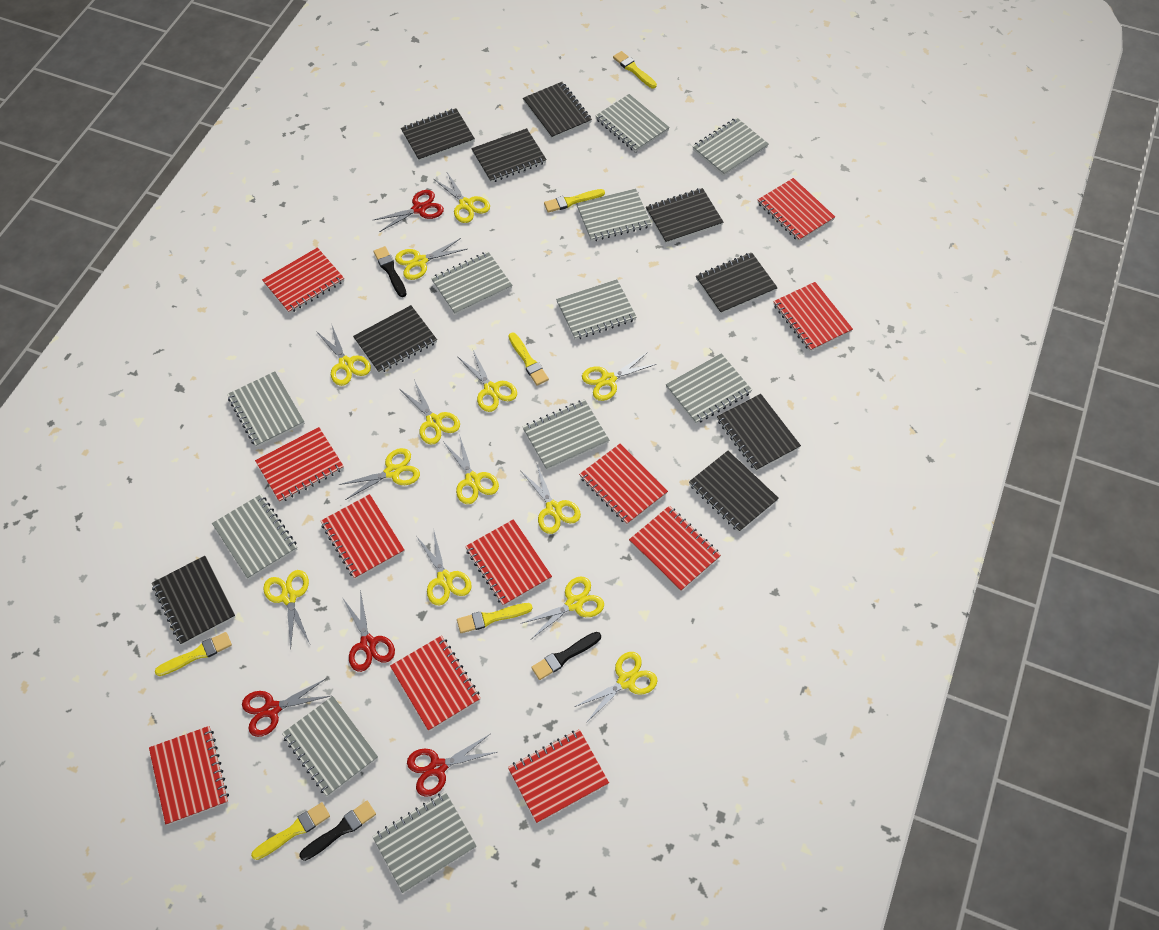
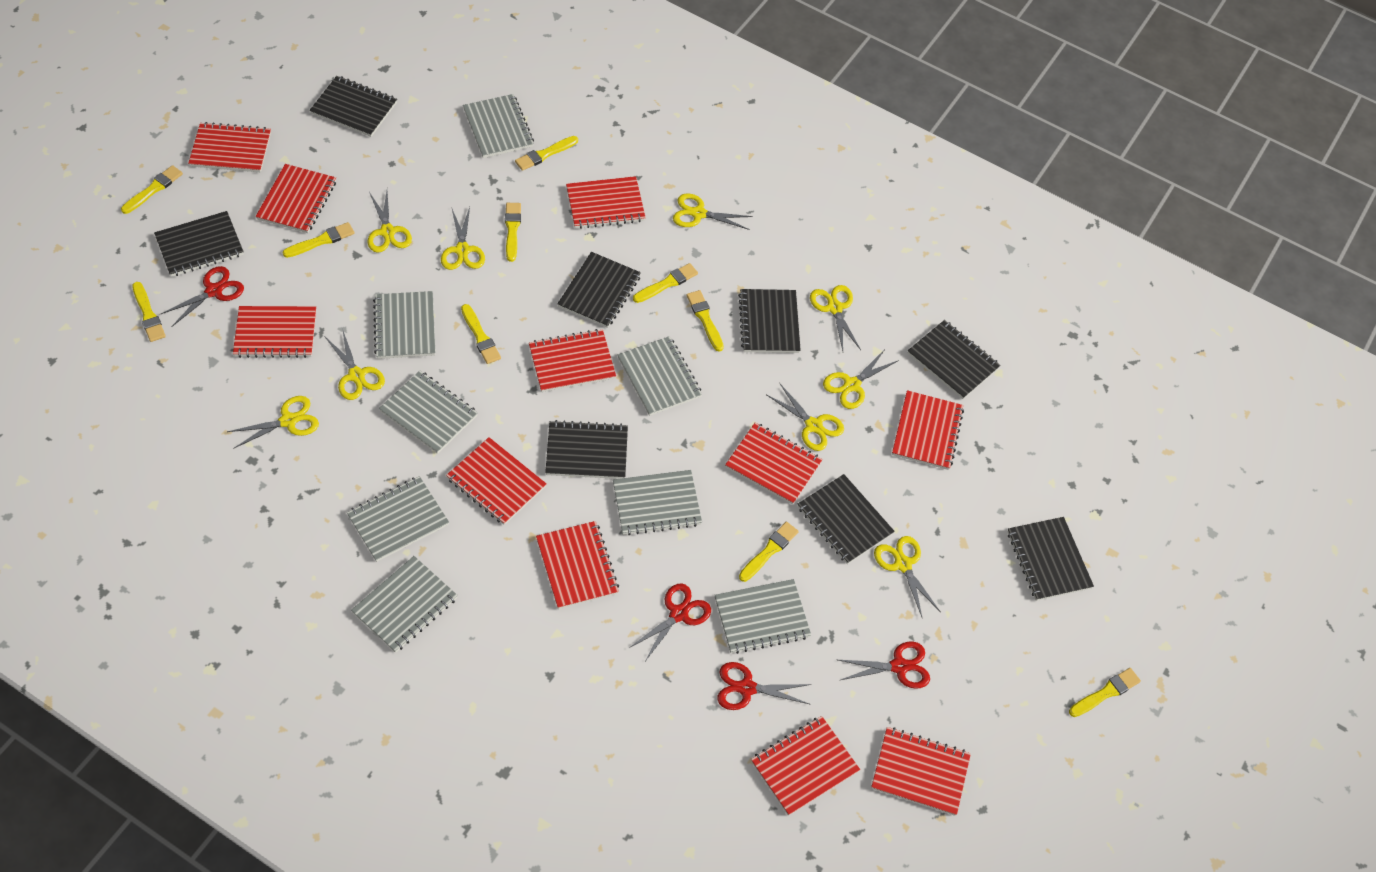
black brush: [299,801,376,861] [373,246,407,297] [531,632,601,680] = 3 -> none = 0
black notebook: [152,556,235,645] [353,305,437,374] [401,108,475,162] [471,128,547,183] [523,82,592,139] [646,188,723,244] [689,451,779,532] [696,252,778,314] [717,394,801,471] = 9 -> [154,211,244,277] [310,76,397,137] [545,420,628,479] [557,252,641,328] [738,289,801,353] [798,474,895,564] [908,320,1001,399] [1007,517,1094,601] = 8
grey notebook: [212,494,297,579] [227,371,305,447] [282,696,378,796] [372,792,476,893] [431,252,512,315] [523,399,609,470] [556,279,637,340] [576,189,651,242] [595,94,670,152] [666,353,752,424] [692,118,768,176] = 11 -> [347,476,449,562] [351,556,458,653] [373,291,435,359] [379,371,478,454] [463,94,534,158] [613,470,702,535] [618,336,702,416] [715,579,811,654] = 8
yellow brush: [155,632,232,676] [251,802,330,860] [457,603,533,633] [509,333,549,386] [544,189,605,213] [613,51,657,88] = 6 -> [121,165,183,214] [132,282,166,342] [283,222,355,258] [461,304,501,364] [505,203,521,262] [515,136,578,171] [633,263,698,303] [686,290,724,351] [739,522,799,582] [1069,668,1141,717] = 10
yellow scissors: [263,570,310,650] [316,326,371,386] [339,448,420,500] [395,238,467,280] [400,380,460,444] [416,528,472,605] [434,171,490,223] [444,434,499,504] [458,348,517,412] [520,463,581,534] [522,576,604,639] [574,652,658,723] [582,352,656,401] = 13 -> [227,396,319,449] [324,328,385,400] [367,191,412,253] [441,207,485,270] [673,193,753,230] [766,384,844,451] [810,285,861,351] [823,349,899,409] [874,536,940,617] = 9

